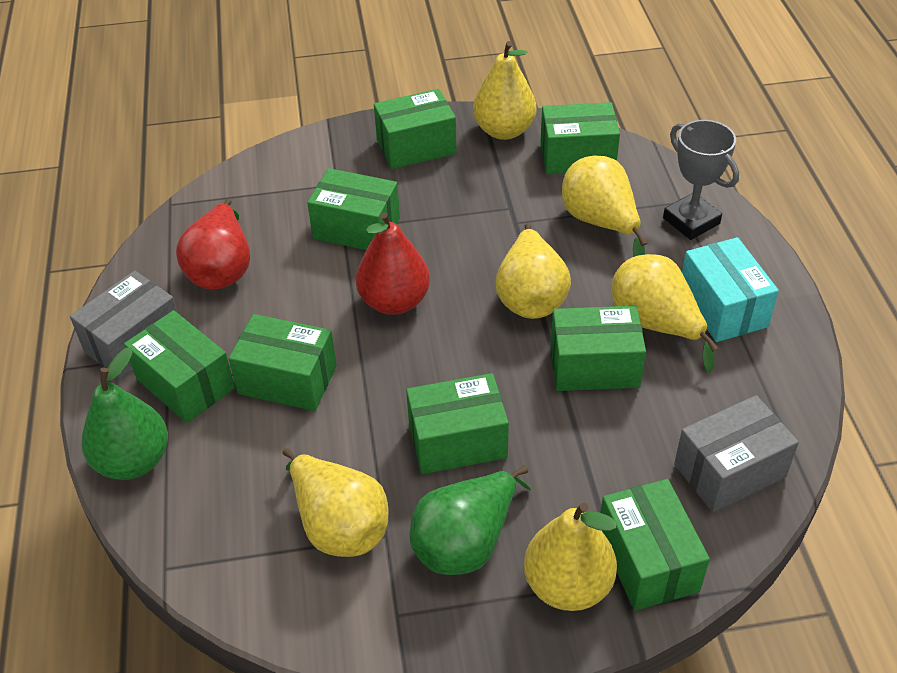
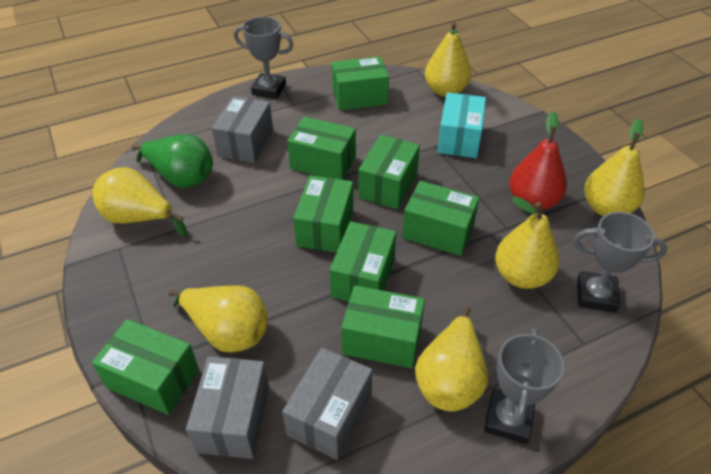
green pear: [82,347,168,480] [410,466,531,575] = 2 -> [132,134,213,188] = 1
grey box: [70,271,178,380] [674,395,799,513] = 2 -> [186,356,269,459] [212,96,273,163] [282,348,373,460] = 3
grey trophy: [663,120,739,240] = 1 -> [234,17,293,99] [484,328,564,444] [573,212,667,313] = 3
red pear: [176,199,250,289] [356,212,430,315] = 2 -> [509,111,567,210] = 1

